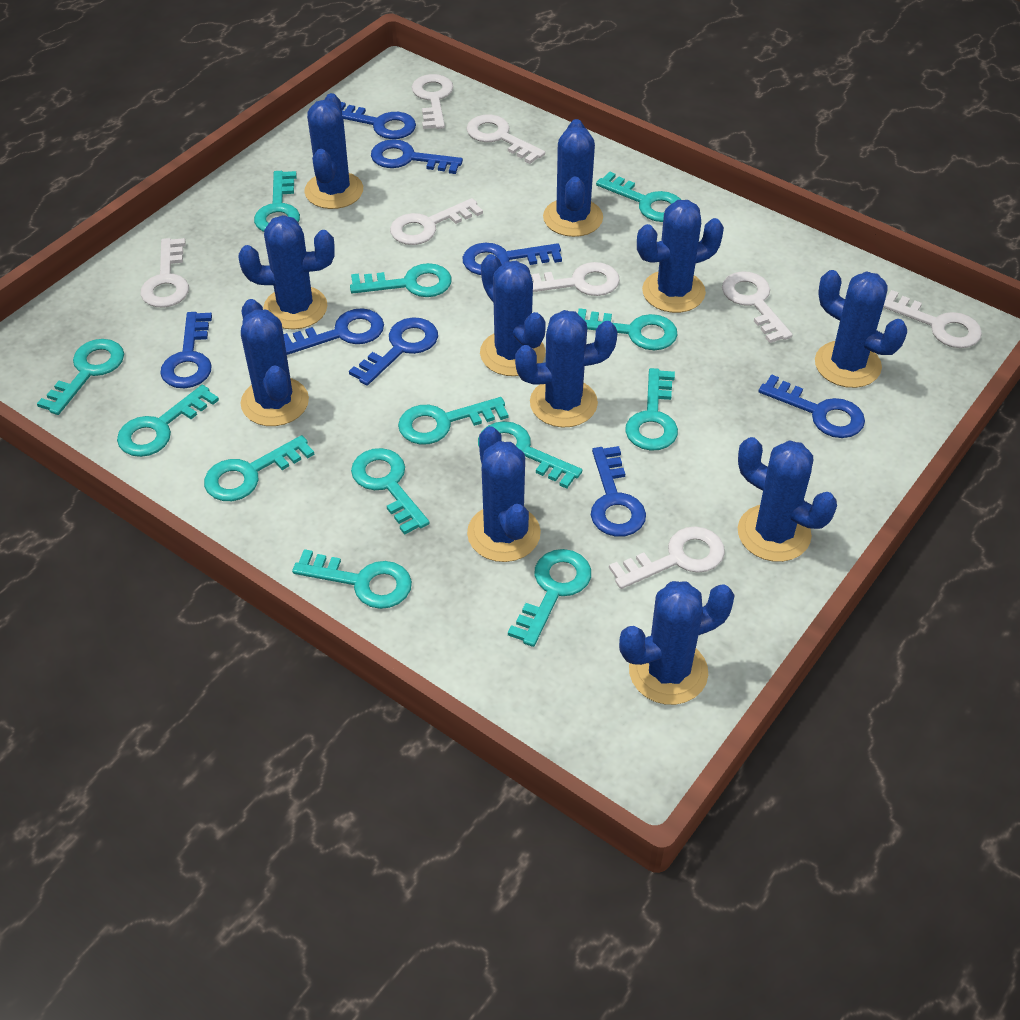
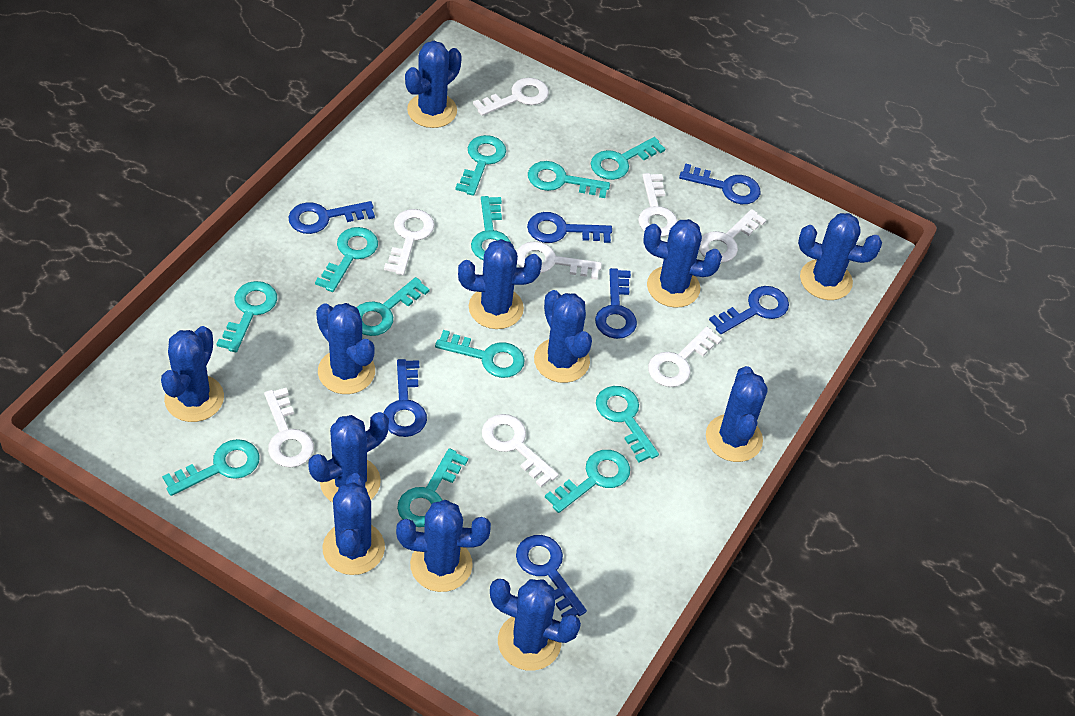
blue cactus: [238,215,335,329] [241,299,309,426] [304,93,363,209] [467,426,541,562] [480,254,546,376] [515,310,618,428] [543,119,603,237] [619,581,735,705] [637,200,724,313] [738,437,837,562] [815,270,907,388] = 11 -> [161,326,224,422] [308,412,389,502] [316,303,375,394] [322,473,385,575] [396,500,491,592] [405,41,462,128] [458,239,542,329] [490,579,581,671] [534,290,592,383] [643,219,722,308] [706,366,768,462] [798,213,882,300] = 12
blue key: [160,312,212,388] [283,308,384,355] [341,102,416,139] [349,317,438,386] [371,139,463,174] [463,243,562,275] [591,446,646,537] [758,374,865,438] = 8 -> [289,201,375,234] [384,359,427,437] [516,535,587,618] [527,212,612,243] [595,268,637,339] [679,163,760,204] [709,286,789,334] = 7
turquoise key: [37,339,124,415] [117,385,219,457] [204,435,315,501] [254,171,300,232] [292,549,412,609] [350,263,452,297] [351,448,430,535] [398,397,508,445] [478,421,582,489] [508,549,591,647] [578,308,678,350] [596,171,681,222] [625,368,678,451] = 13 -> [162,439,260,496] [216,281,277,352] [315,227,378,292] [356,277,430,336] [397,448,468,527] [435,330,525,378] [455,135,506,196] [471,196,511,260] [528,161,610,198] [545,450,630,513] [591,137,665,180] [596,386,659,463] = 12

